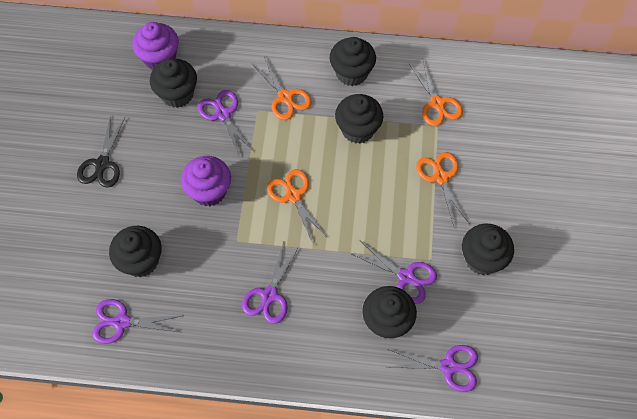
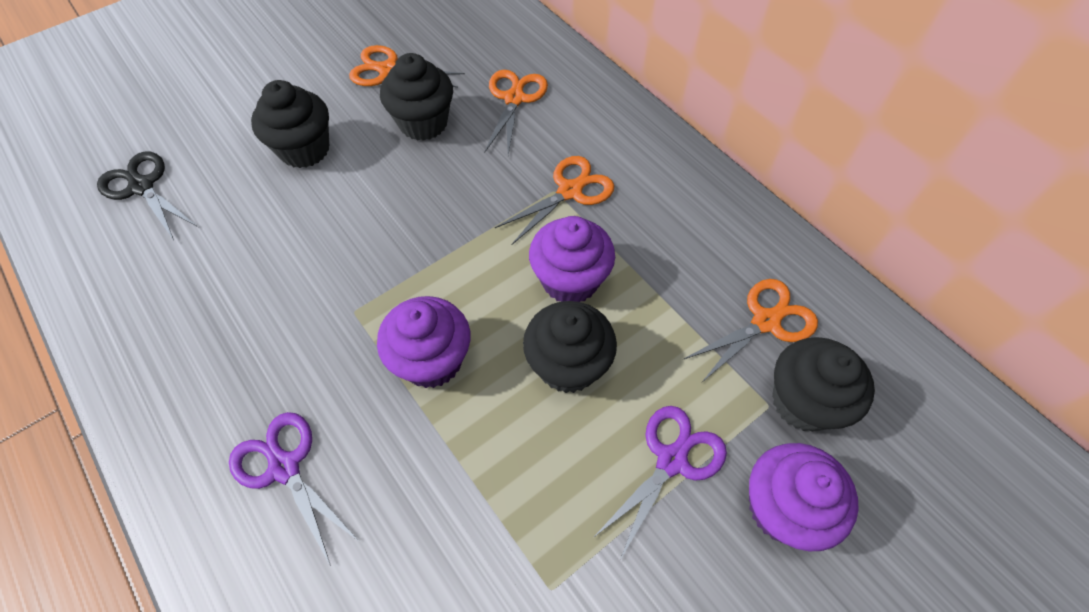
black cupcake: [109,226,162,277] [150,59,197,108] [330,37,376,86] [335,94,383,144] [362,286,417,338] [462,224,514,275] = 6 -> [251,80,329,168] [380,53,453,141] [523,301,617,393] [772,337,875,432] = 4
purple cupcake: [132,22,179,70] [181,156,231,206] = 2 -> [377,296,470,388] [529,216,615,302] [749,443,859,551] = 3
purple scissors: [92,299,184,344] [198,90,255,157] [242,242,300,324] [352,241,437,304] [388,345,478,392] = 5 -> [229,412,360,566] [593,406,727,562] = 2

